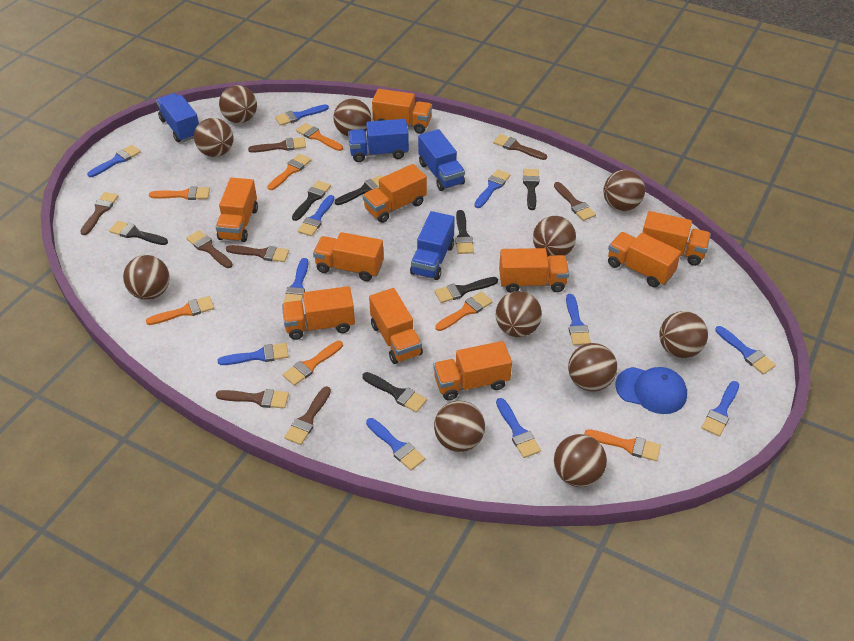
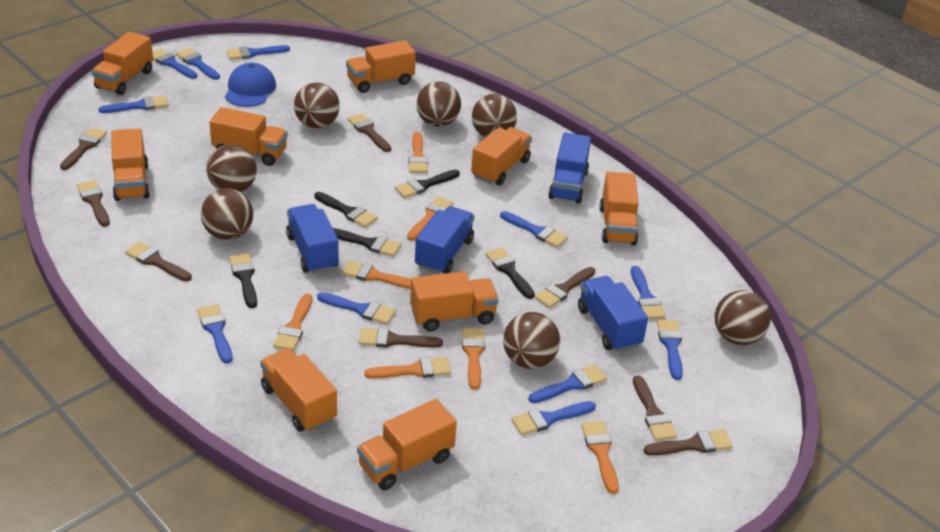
black brush: [109,221,168,245] [292,180,331,221] [335,175,382,205] [362,372,427,413] [434,277,498,303] [455,210,474,254] [523,169,539,210] = 7 -> [229,253,257,308] [314,192,378,228] [333,228,401,257] [395,170,460,198] [486,248,535,299] = 5
brown ball: [123,255,170,300] [194,118,233,157] [219,85,257,123] [333,99,371,136] [434,401,485,452] [496,291,542,337] [533,216,576,258] [554,434,607,487] [568,343,617,391] [603,170,645,211] [659,311,708,358] = 11 -> [201,188,253,240] [207,144,257,192] [294,82,340,128] [416,81,461,127] [472,94,517,138] [503,312,560,369] [715,290,771,345] = 7
orange truck: [216,178,258,242] [282,286,355,340] [313,232,384,281] [363,164,427,223] [369,288,423,364] [372,89,432,134] [433,341,512,401] [499,248,569,293] [608,232,681,287] [642,211,711,266] = 10 -> [92,32,153,95] [111,128,150,201] [210,107,288,166] [260,348,337,432] [346,40,416,93] [357,399,457,490] [410,271,499,332] [471,127,532,185] [599,172,639,245] = 9

